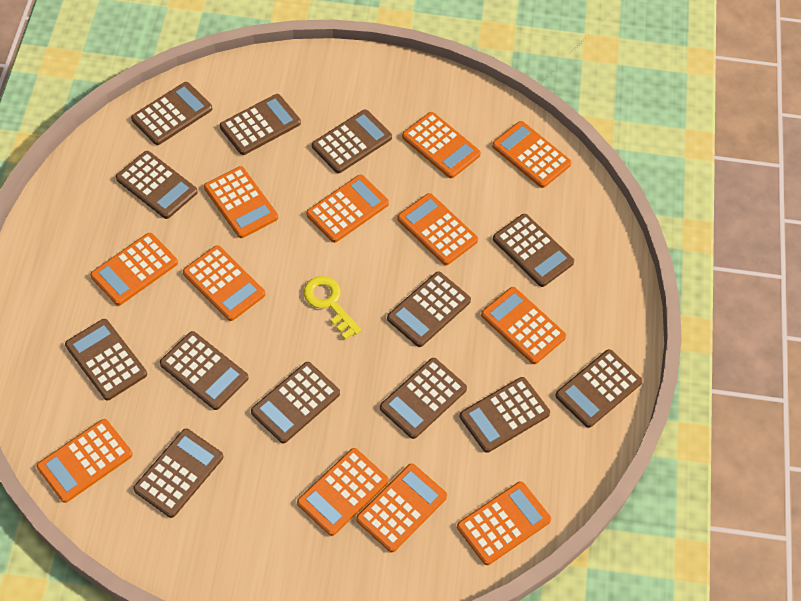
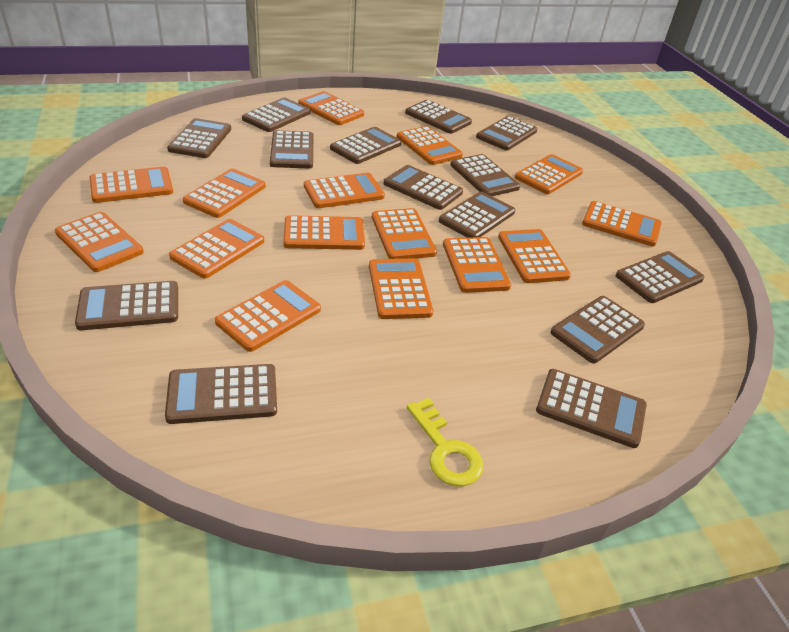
brown calculator: [65,319,147,400] [116,151,198,219] [131,82,212,145] [133,429,223,518] [160,331,248,410] [220,94,301,155] [251,362,340,443] [312,110,392,173] [380,358,467,439] [387,271,471,347] [460,377,550,453] [493,214,574,287] [555,349,642,428] = 13 -> [75,281,178,330] [165,364,277,424] [167,118,231,158] [242,98,311,132] [270,130,313,168] [330,127,401,164] [384,165,463,210] [405,100,472,134] [439,192,515,238] [450,154,520,196] [476,116,537,151] [536,369,647,448] [551,296,645,364] [616,251,705,303] = 14
orange calculator: [37,419,133,503] [90,233,178,306] [183,245,265,321] [204,166,278,238] [297,448,389,536] [306,174,389,243] [356,463,447,552] [397,193,478,265] [402,112,481,178] [457,481,551,565] [481,287,566,364] [492,121,571,188] = 12 -> [55,212,144,272] [90,167,173,203] [169,219,264,279] [183,168,266,218] [215,280,321,352] [283,215,365,250] [298,91,364,125] [304,173,385,208] [369,258,433,319] [372,208,437,259] [397,126,463,165] [443,237,511,293] [498,229,571,283] [515,154,583,194] [582,201,662,247] = 15

